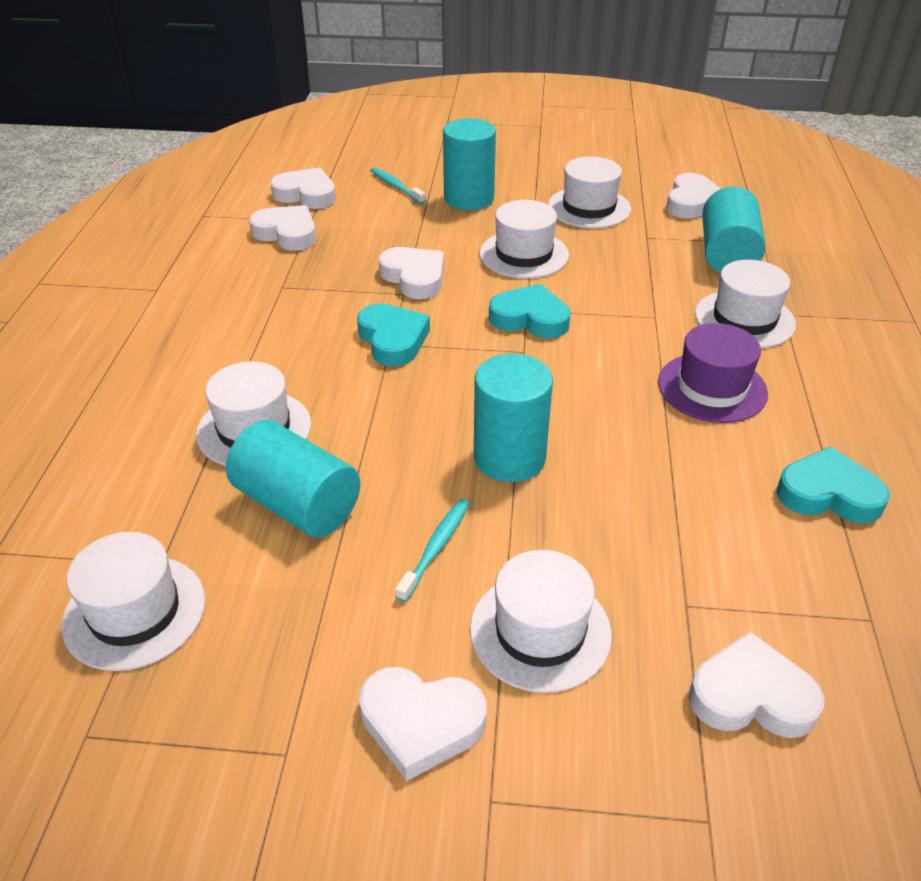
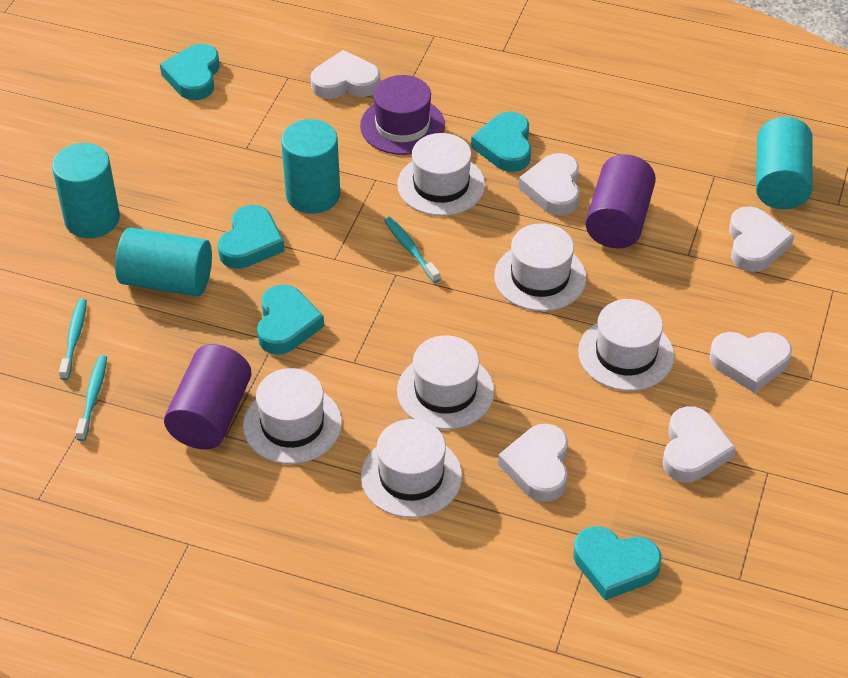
purple cylinder: none = 0 -> [164,344,251,450] [586,154,656,248] = 2
turquoise heart: [357,303,430,366] [489,283,571,338] [776,446,890,523] = 3 -> [160,44,220,100] [218,205,285,269] [257,284,324,355] [471,112,531,172] [573,526,662,600] = 5
turquoise toothbrush: [370,167,426,204] [395,499,470,602] = 2 -> [59,299,87,380] [76,355,107,441] [384,217,440,283] = 3

